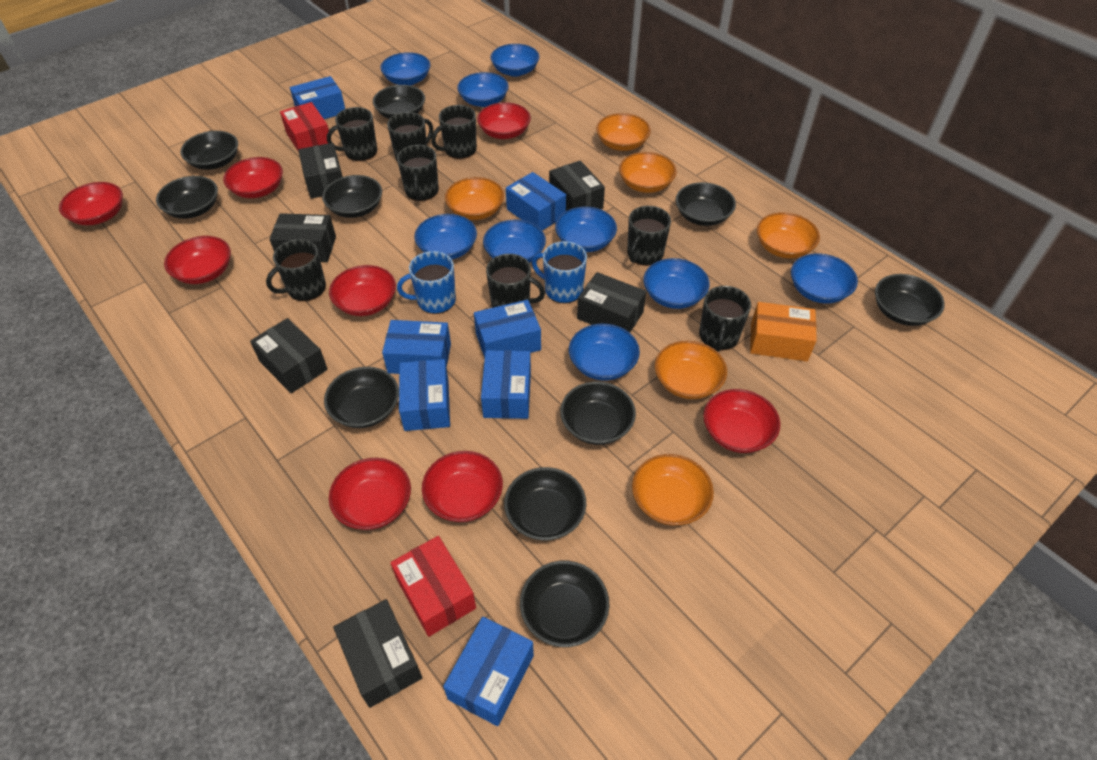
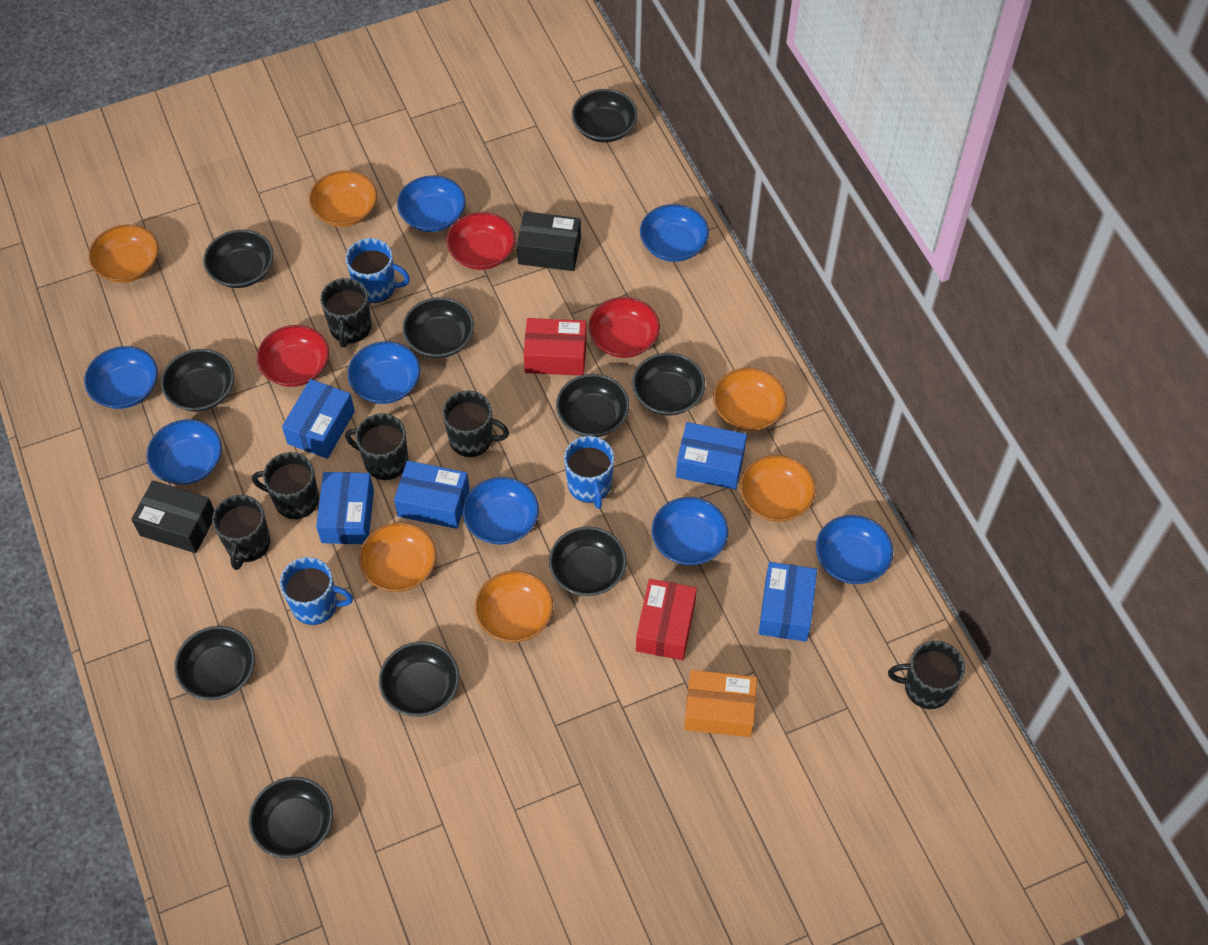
black box: [250,318,328,393] [270,213,336,262] [298,143,343,199] [333,599,422,708] [549,160,605,211] [577,272,646,332] = 6 -> [131,481,215,553] [517,211,581,271] = 2
black mug: [266,239,326,301] [327,107,377,161] [387,112,433,161] [397,145,439,201] [431,105,477,159] [486,254,545,308] [627,206,671,266] [699,286,751,352] = 8 -> [212,495,270,570] [252,452,319,519] [320,278,371,348] [345,414,408,480] [442,391,509,457] [888,641,965,709] = 6
blue bowl: [380,52,430,86] [415,214,477,259] [457,72,509,107] [483,220,546,263] [490,44,540,77] [555,207,617,252] [569,324,640,380] [643,258,710,309] [791,253,858,303] = 9 -> [84,346,158,409] [147,419,222,485] [347,341,420,404] [397,175,466,232] [463,477,539,545] [640,204,709,262] [652,497,728,565] [816,515,893,584] = 8
blue box: [290,76,345,119] [382,320,451,374] [399,359,450,431] [443,617,534,726] [474,300,541,358] [481,350,531,419] [506,172,566,231] = 7 -> [282,379,355,459] [316,472,374,544] [394,461,470,529] [676,422,747,490] [759,562,817,642] = 5
blue mug: [397,251,456,314] [532,241,587,303] = 2 -> [280,557,353,625] [346,238,410,303] [564,436,614,509] = 3
red bowl: [59,182,123,225] [164,236,231,284] [223,157,283,198] [329,265,396,316] [329,458,411,530] [422,451,503,522] [477,102,531,139] [703,389,780,453] = 8 -> [257,325,329,387] [446,212,516,270] [588,297,660,358] = 3

